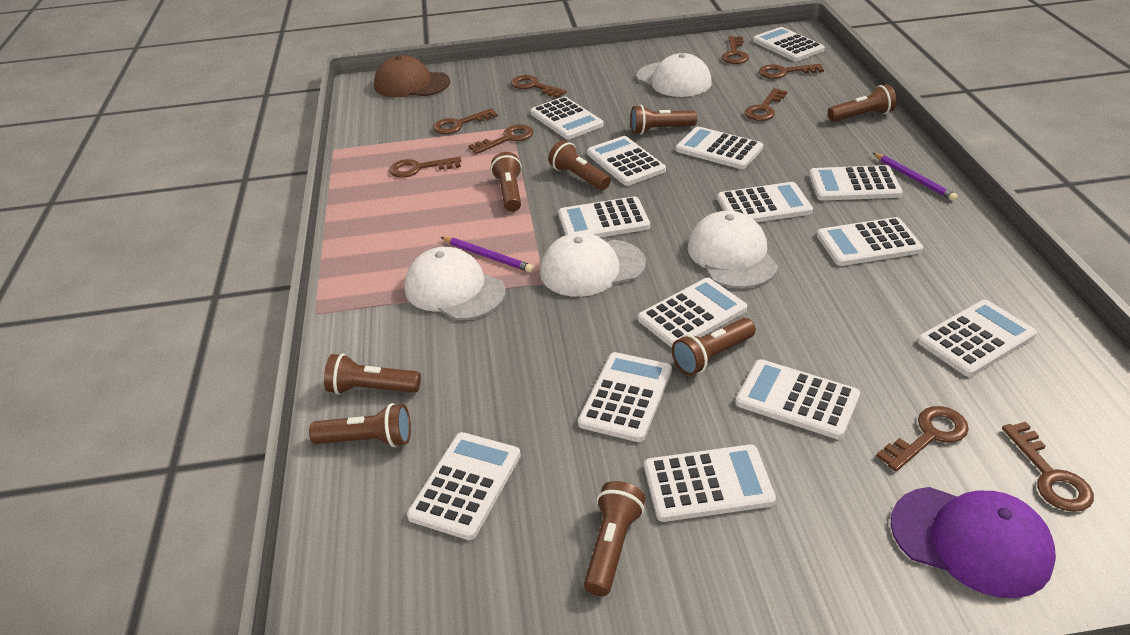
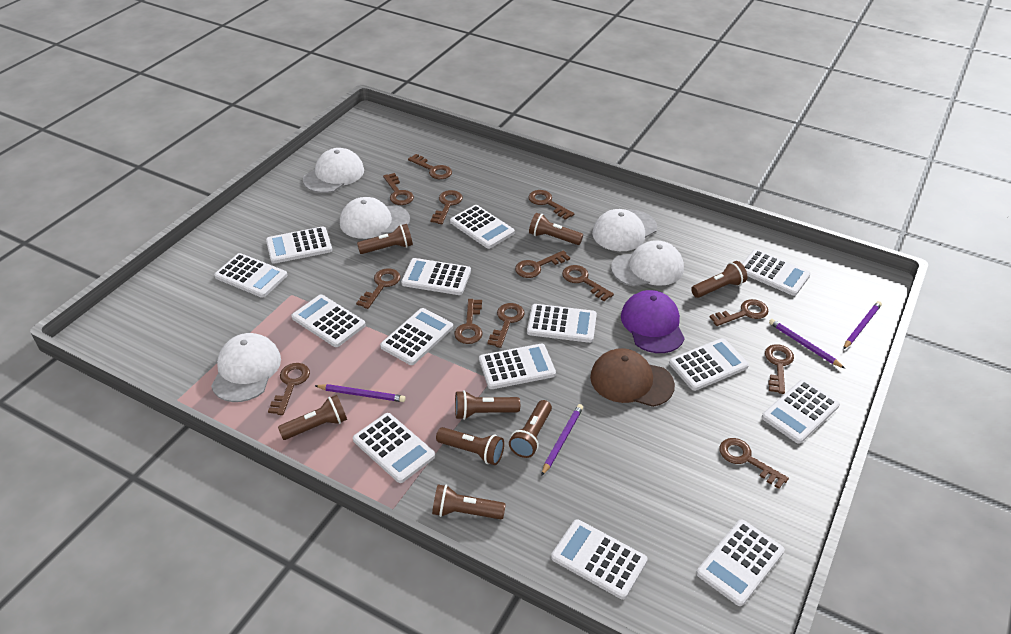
brown key: [389,157,461,178] [433,108,498,134] [468,124,533,154] [511,75,566,98] [722,36,749,64] [744,88,788,121] [759,64,824,79] [876,406,969,472] [1002,422,1094,512] = 9 -> [268,363,310,415] [356,268,401,309] [383,173,414,205] [408,154,452,179] [431,190,463,224] [454,299,482,344] [487,303,525,348] [515,250,570,278] [528,190,574,220] [562,265,614,301] [710,299,769,326] [719,438,789,489] [765,344,794,394] = 13
purple pencil: [441,237,534,272] [873,153,958,201] = 2 -> [314,384,406,402] [541,404,583,476] [769,319,845,368] [843,301,882,349] = 4
white cap: [404,247,506,320] [540,233,646,297] [637,53,712,97] [688,210,778,288] = 4 -> [211,333,281,402] [303,148,364,193] [340,197,410,239] [592,209,657,251] [611,240,684,287] = 5

